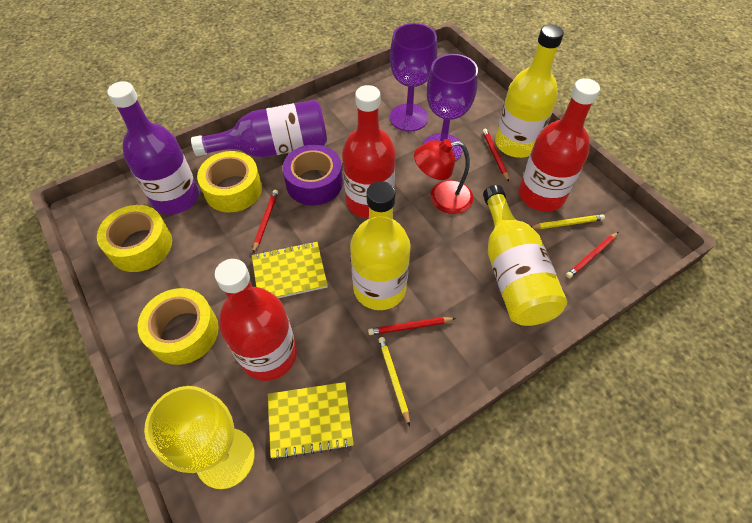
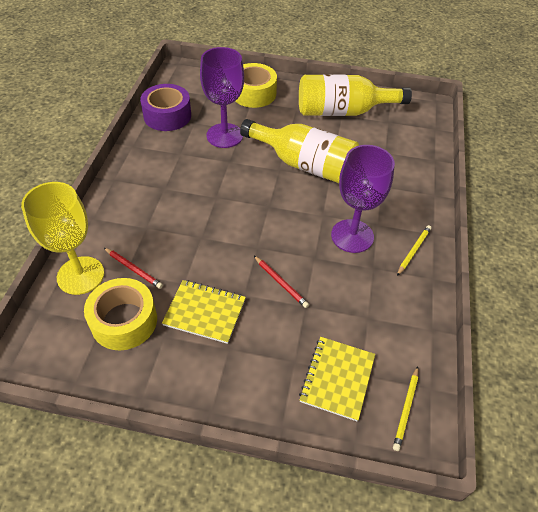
purple bottle: [107,81,199,215] [191,100,327,158] = 2 -> none = 0
red bottle: [214,259,297,381] [342,85,395,218] [519,78,600,212] = 3 -> none = 0
red lamp: [414,139,473,214] = 1 -> none = 0
red pencil: [253,190,278,253] [368,317,456,335] [482,129,509,182] [566,232,618,278] = 4 -> [104,248,163,289] [254,256,309,308] = 2
yellow bottle: [350,181,411,310] [483,185,567,326] [495,24,564,158] = 3 -> [240,119,359,183] [299,74,412,116] = 2
yellow tape: [97,205,172,272] [138,288,219,365] [197,151,262,213] = 3 -> [84,278,157,350] [235,63,277,108] = 2

